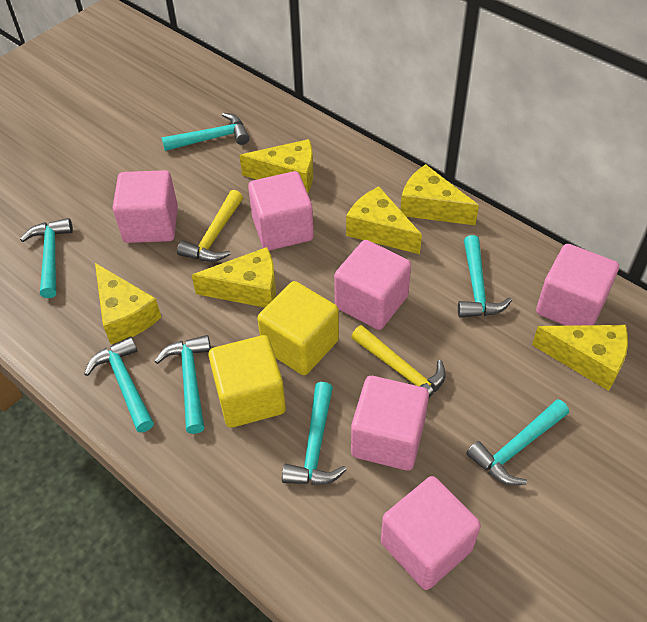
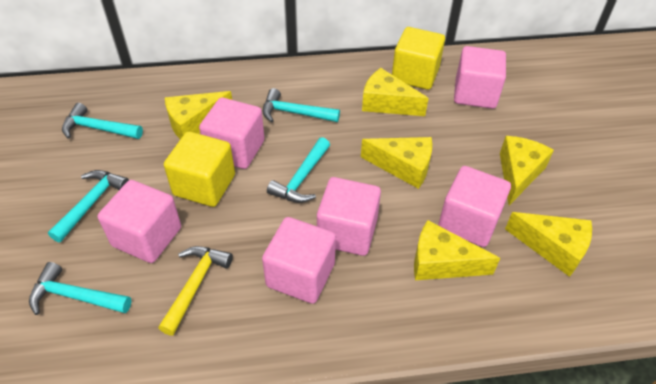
turquoise hammer: [20,218,73,298] [84,336,154,432] [155,335,211,434] [161,113,249,151] [282,382,347,485] [458,235,512,318] [466,399,569,485] = 7 -> [29,262,132,315] [48,170,129,242] [62,103,143,139] [263,88,340,123] [267,137,330,203] = 5
yellow hammer: [177,190,243,262] [351,325,446,398] = 2 -> [158,246,233,336] = 1

